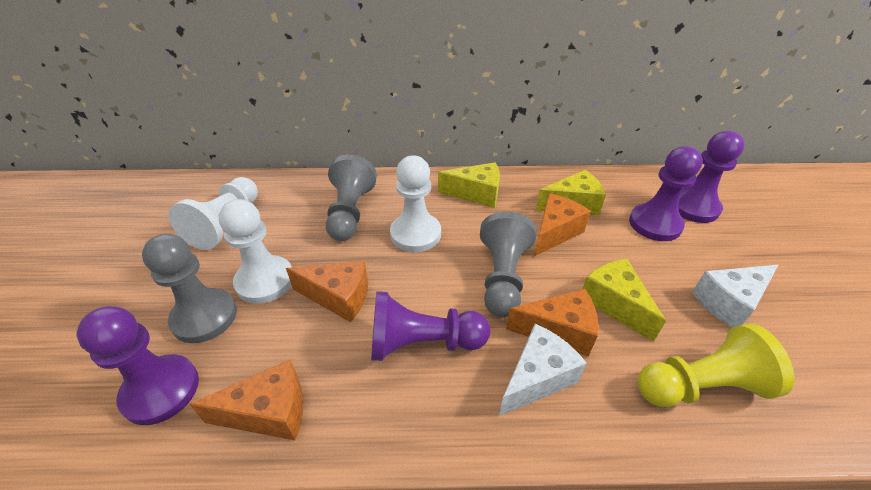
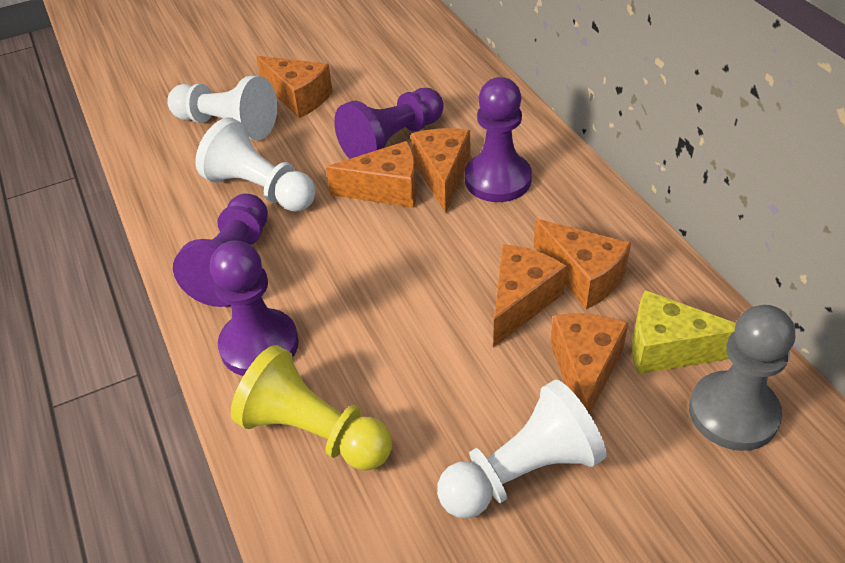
grey pawn: [142,234,237,343] [326,155,377,241] [480,211,536,317] = 3 -> [689,305,795,451] = 1
orange cheese: [189,360,303,440] [286,261,368,322] [506,289,598,356] [534,193,591,256] = 4 -> [256,56,333,118] [326,141,417,208] [411,128,470,213] [493,244,567,347] [534,219,631,309] [550,314,628,414] = 6
white cheese: [499,324,587,416] [692,265,778,328] = 2 -> none = 0
yellow cheese: [438,162,500,208] [536,170,606,215] [582,259,666,342] = 3 -> [632,290,736,374] = 1

